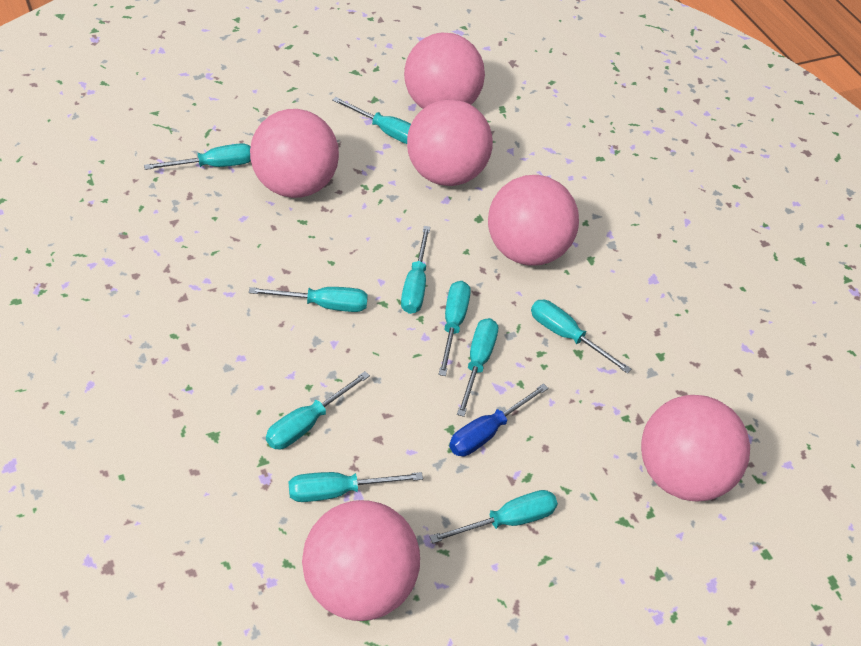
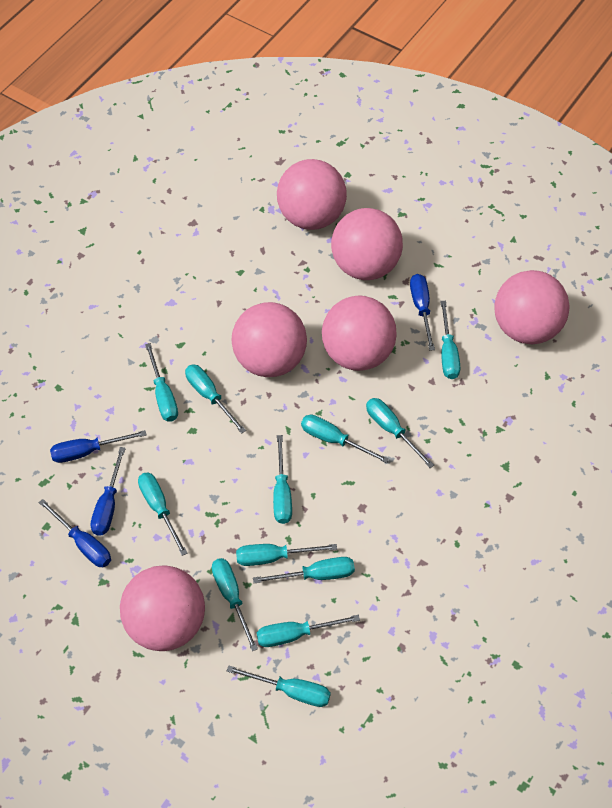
blue screwdriver: [449,383,548,456] = 1 -> [38,499,111,567] [50,430,147,463] [91,447,126,536] [410,274,435,351] = 4
turquoise screwdriver: [144,143,251,170] [249,287,368,312] [266,371,370,449] [289,472,423,502] [332,97,411,144] [401,226,430,314] [429,490,558,544] [438,281,471,376] [457,318,498,417] [531,300,631,374] = 10 -> [138,472,188,556] [145,343,178,422] [185,365,246,434] [212,558,258,651] [227,666,331,707] [236,544,337,566] [253,557,355,583] [257,615,360,647] [273,435,292,524] [301,414,389,464] [366,398,434,468] [440,301,460,379] = 12

